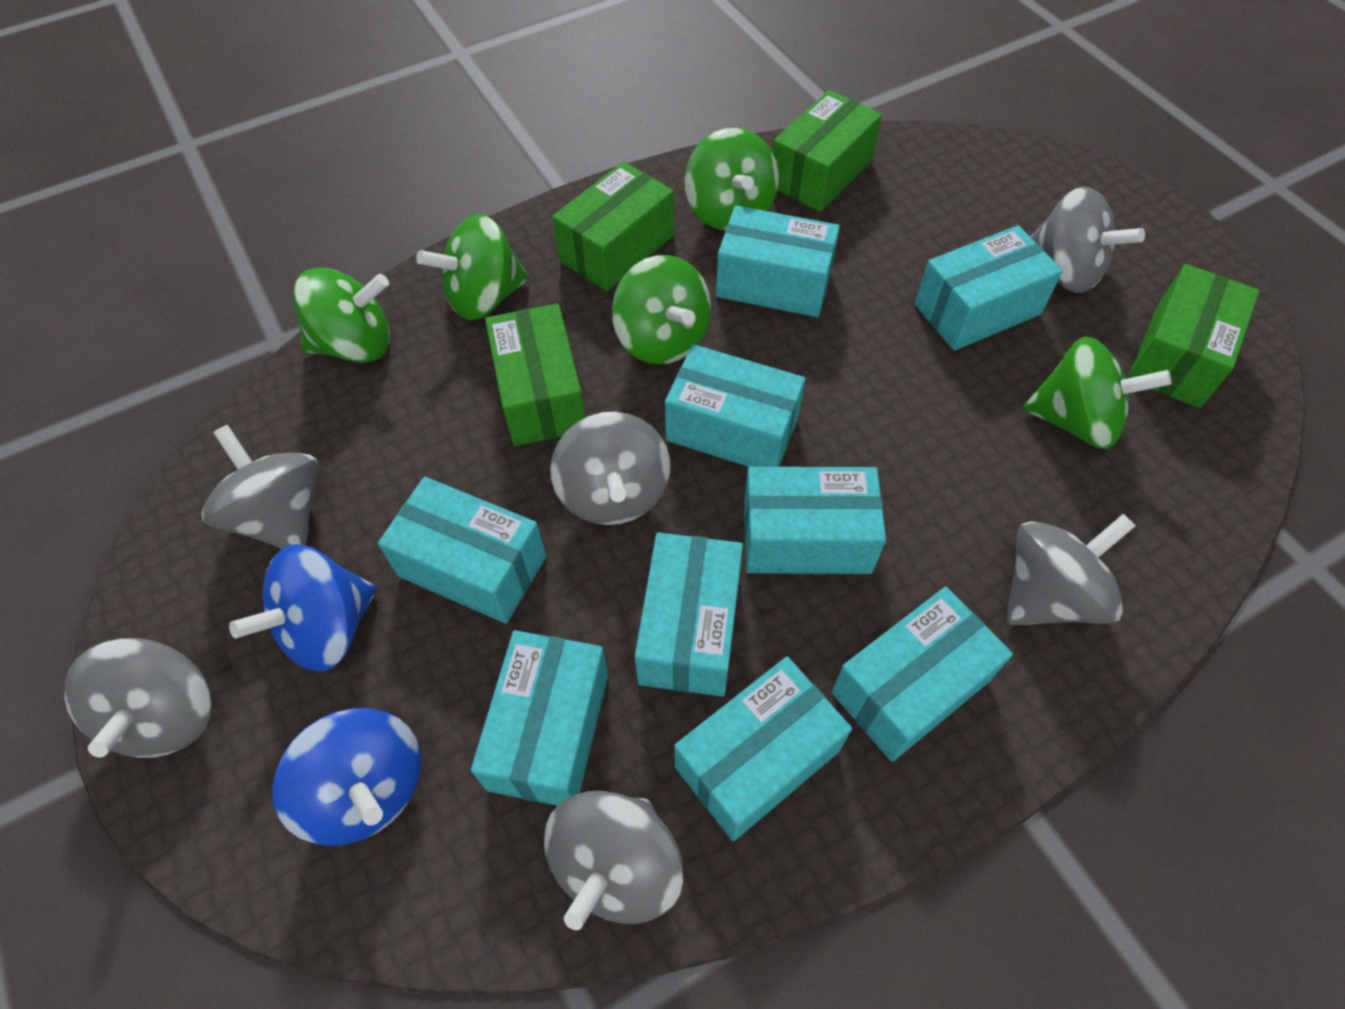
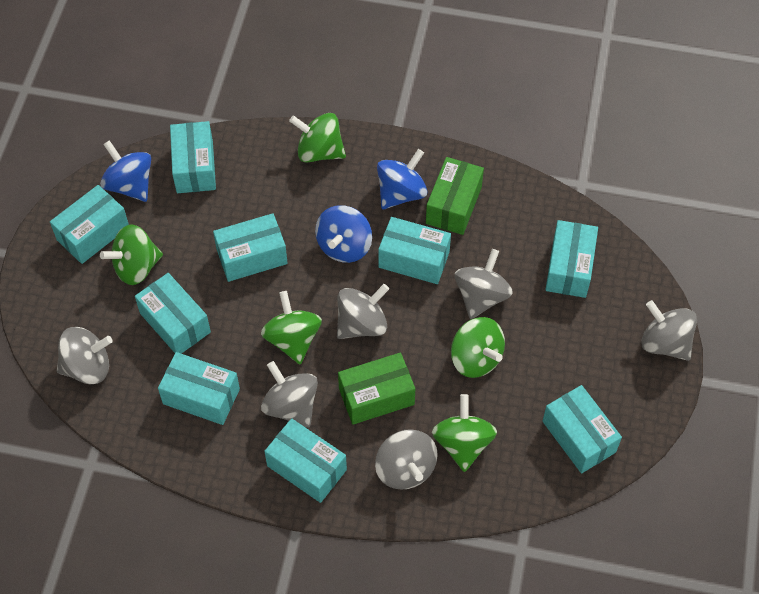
blue spinning top: [229,544,377,671] [272,708,421,846] = 2 -> [100,140,151,202] [315,205,372,263] [377,149,428,209] = 3
green box: [485,304,585,446] [552,161,674,291] [772,90,882,212] [1127,264,1259,408] = 4 -> [338,353,415,425] [426,157,484,235] = 2

